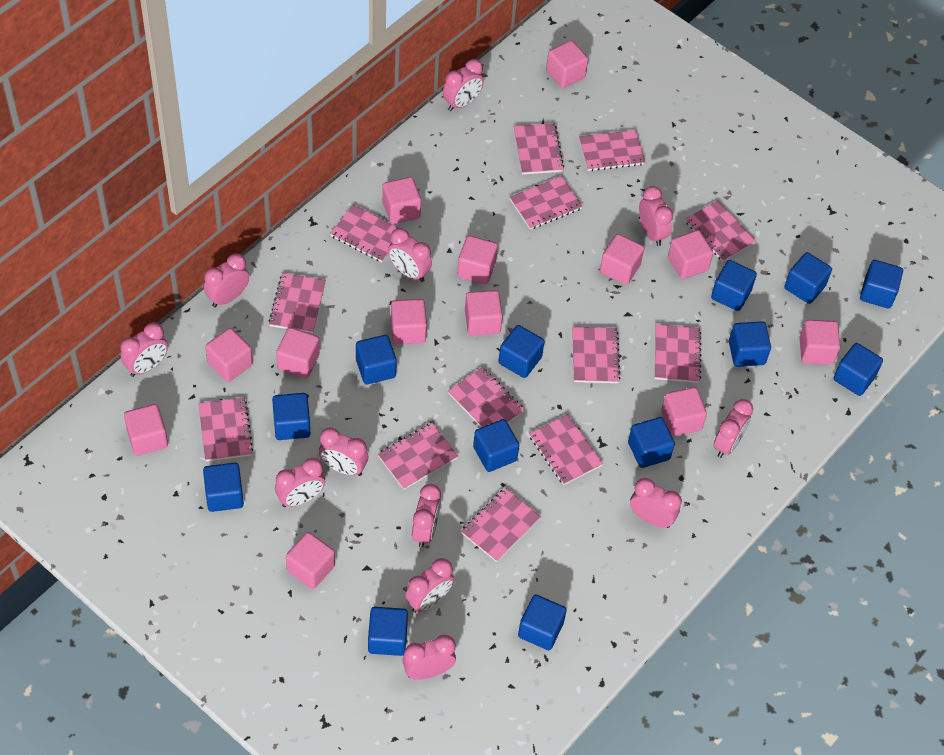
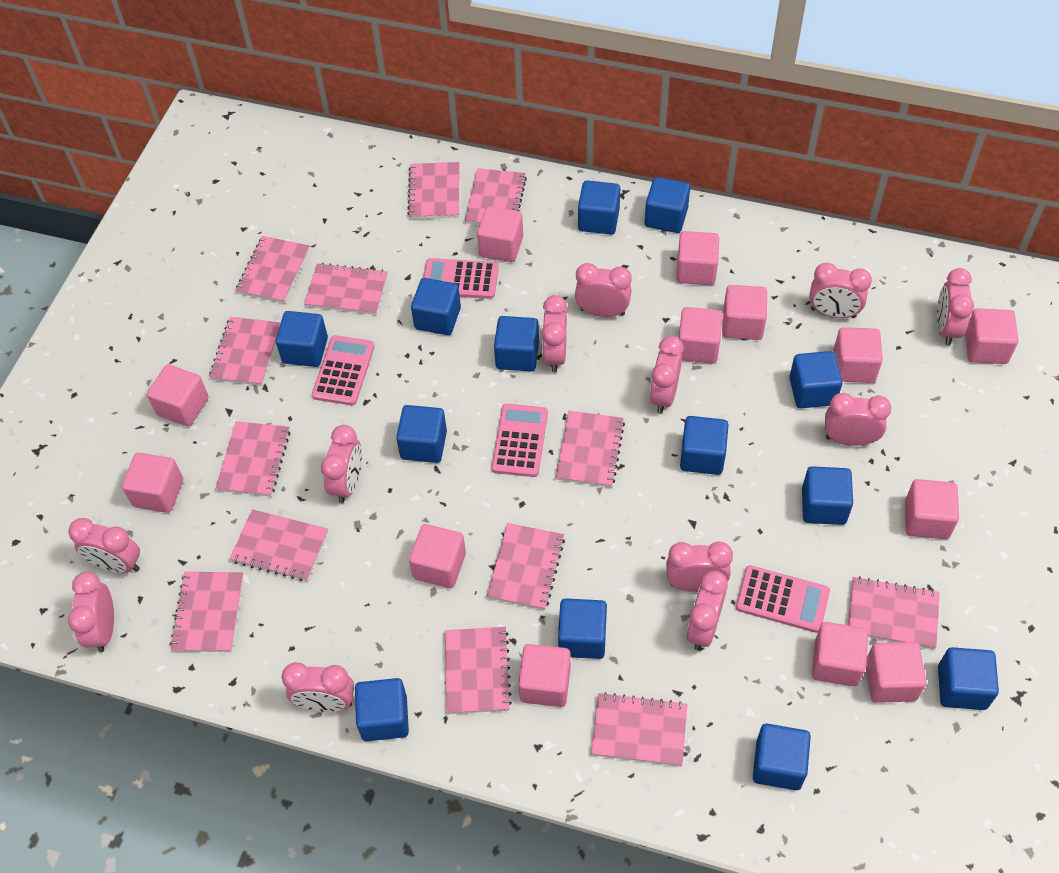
pink calculator: none = 0 -> [312,335,375,405] [423,258,499,299] [491,404,548,477] [736,565,830,633] = 4

